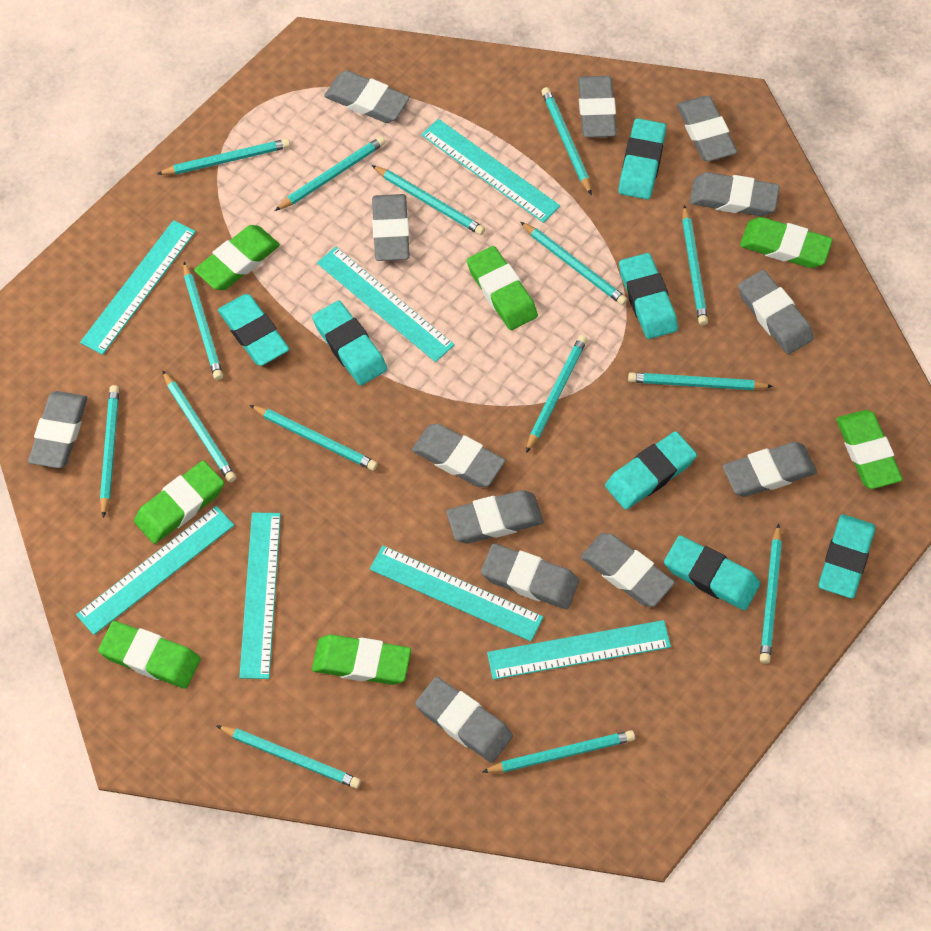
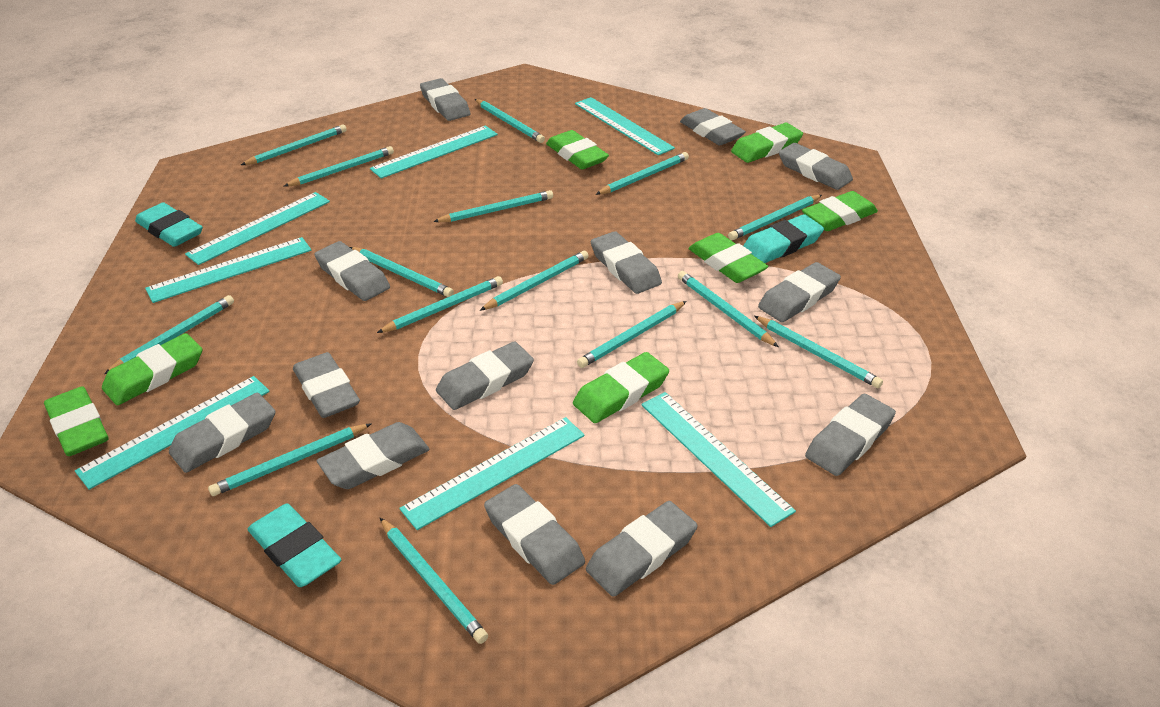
turquoise eraser: [218,294,289,366] [312,301,387,386] [605,431,697,510] [618,118,666,199] [619,253,678,339] [664,535,760,611] [819,514,875,598] = 7 -> [135,202,203,247] [248,503,341,587] [743,214,824,263] = 3

